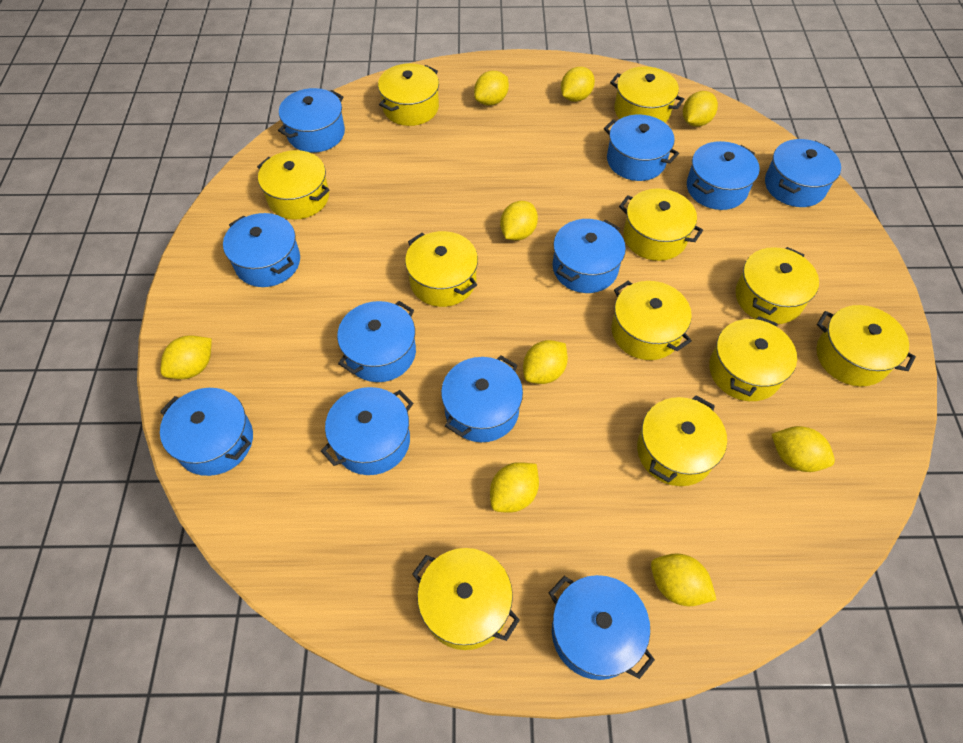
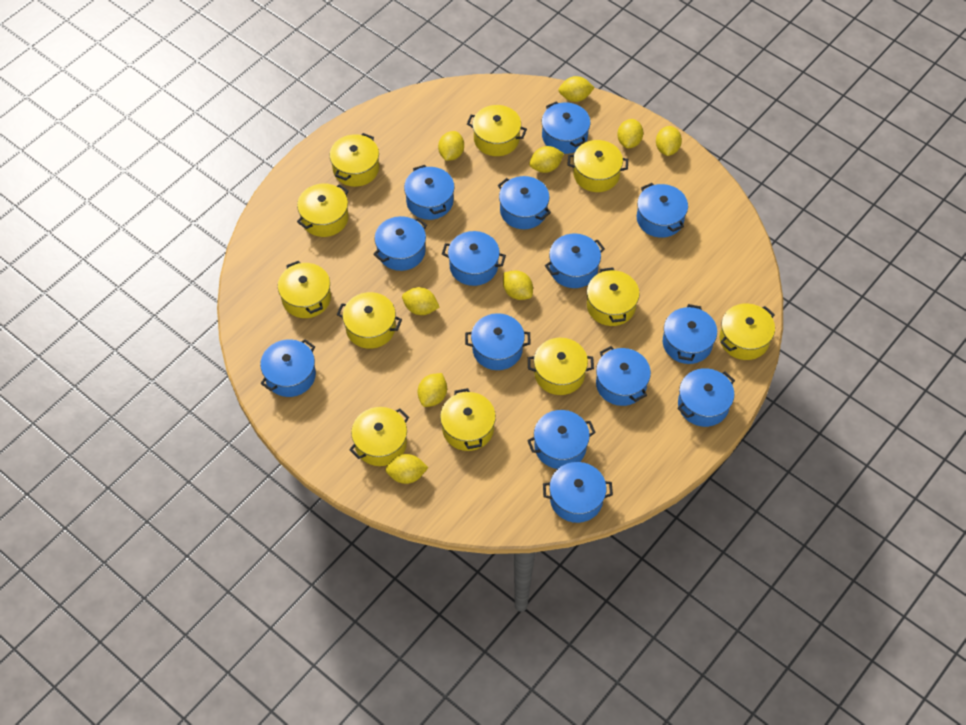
blue pot: [160,388,253,476] [223,213,300,287] [278,88,345,153] [321,387,413,475] [337,301,416,382] [441,356,523,442] [549,575,655,680] [553,219,626,293] [604,115,679,181] [687,141,760,210] [765,139,841,207] = 11 -> [260,339,316,397] [373,216,427,271] [404,165,454,220] [442,231,506,286] [465,313,531,370] [498,176,551,229] [527,410,596,469] [542,101,590,154] [543,462,613,523] [545,234,605,288] [596,346,651,406] [637,183,688,238] [663,304,717,364] [677,368,735,427] = 14

